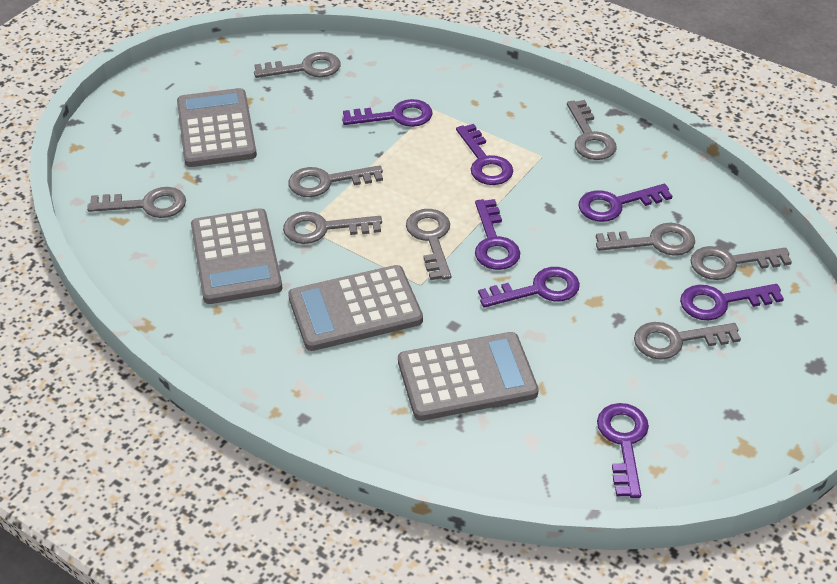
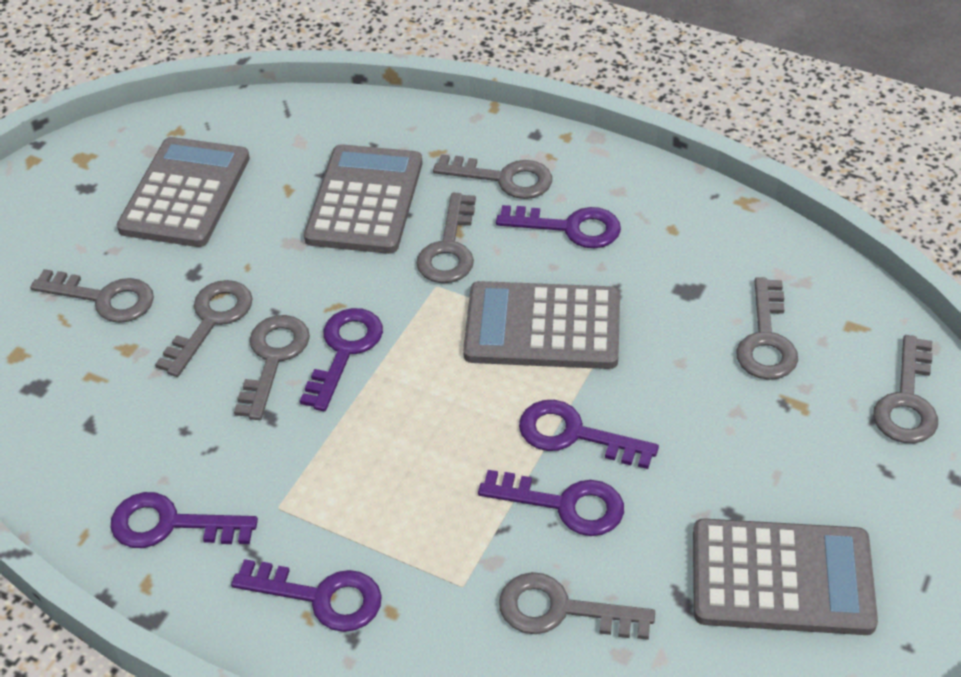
grey key: [87,187,186,218] [254,52,341,78] [283,212,382,244] [288,165,383,197] [406,209,451,280] [567,100,617,160] [596,223,695,256] [634,322,741,360] [690,246,792,280] = 9 -> [30,269,154,323] [155,280,253,377] [234,315,310,420] [416,193,476,283] [433,154,552,199] [499,572,655,640] [736,277,798,380] [873,335,938,443] = 8
purple key: [342,99,432,127] [456,124,513,185] [475,199,520,270] [478,267,580,308] [579,184,672,222] [597,403,649,498] [680,284,784,320] = 7 -> [111,492,258,548] [231,559,382,632] [300,308,383,411] [478,470,624,536] [496,205,621,248] [519,400,659,469] = 6

